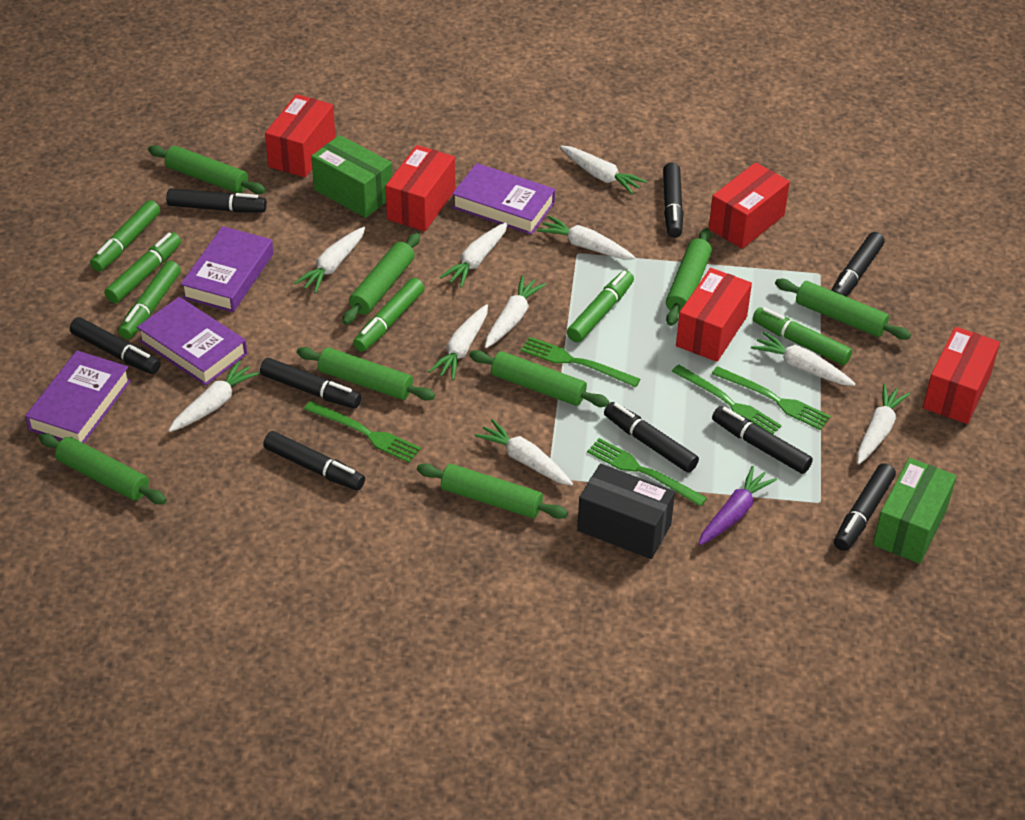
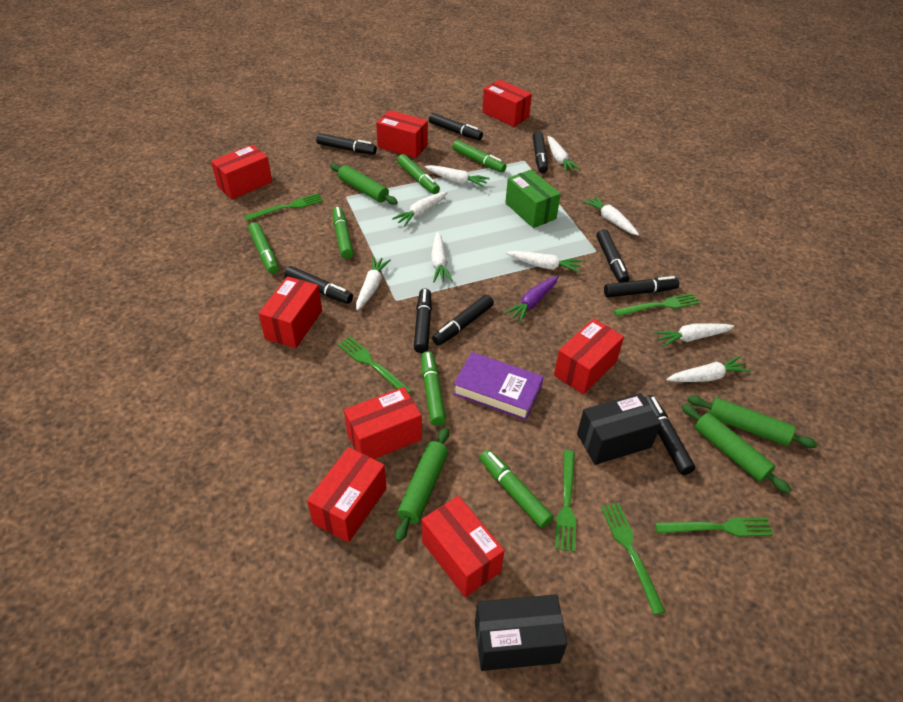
black box: [577,464,675,559] = 1 -> [475,594,567,671] [577,393,662,465] = 2
green box: [311,135,392,218] [873,458,956,564] = 2 -> [505,170,561,228] = 1
green fork: [304,401,421,463] [521,337,640,387] [587,438,707,507] [671,365,782,434] [712,366,831,430] = 5 -> [244,193,323,221] [338,337,412,394] [555,450,576,552] [601,503,666,615] [613,293,699,316] [655,517,773,537] = 6
green rolling pin: [39,433,167,504] [148,145,266,194] [297,347,435,401] [342,233,420,325] [417,463,568,519] [469,350,609,407] [666,228,712,326] [775,279,911,340] = 8 -> [330,163,398,205] [395,427,449,542] [681,403,791,494] [688,396,818,448] = 4
purple book: [25,351,131,443] [137,297,247,386] [181,226,274,312] [452,163,555,235] = 4 -> [453,352,543,420] = 1
red box: [265,94,335,177] [385,145,455,231] [676,268,752,362] [709,162,790,249] [923,327,1000,424] = 5 -> [211,145,272,199] [258,276,322,348] [307,447,386,543] [344,387,422,459] [376,110,428,158] [422,496,505,597] [482,80,532,127] [554,319,624,394] = 8
white carrot: [168,360,259,432] [294,227,365,293] [428,304,488,380] [440,222,508,287] [474,419,573,486] [485,276,546,348] [537,216,636,259] [560,146,647,195] [751,331,856,386] [857,384,910,464] = 10 -> [356,256,391,311] [392,191,447,227] [425,165,490,188] [431,232,453,282] [506,251,582,273] [547,136,580,173] [583,196,639,236] [654,323,734,347] [666,356,751,382] = 9

